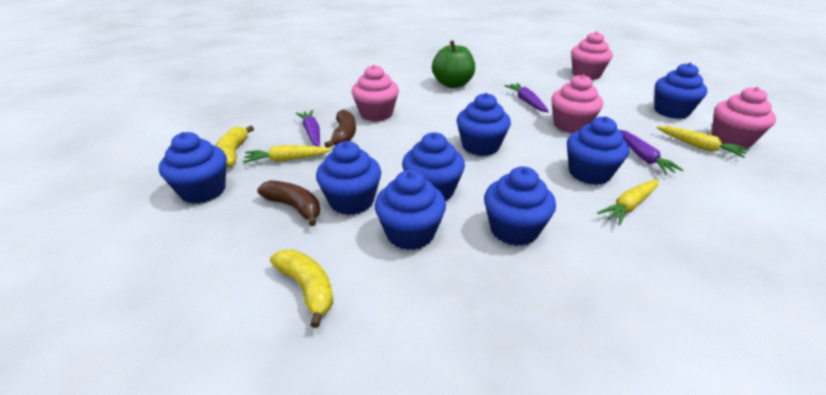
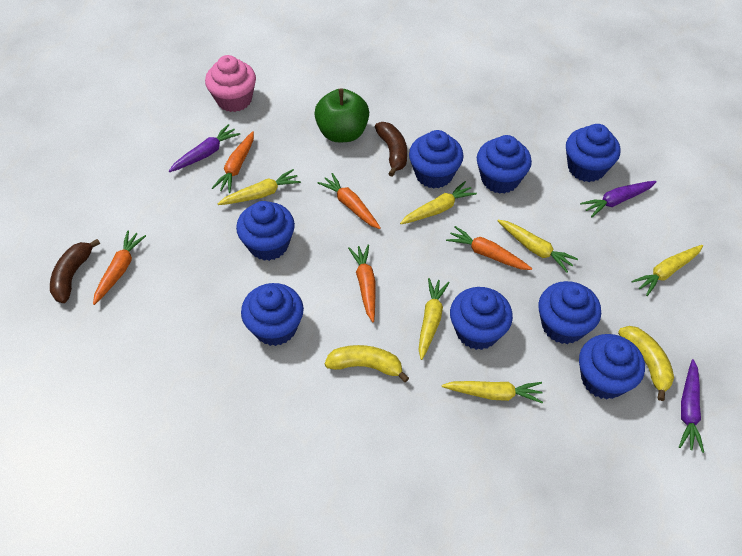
orange carrot: none = 0 -> [93,231,146,305] [212,131,254,193] [317,173,381,229] [348,245,376,322] [446,226,532,270] = 5
pink cupcake: [351,65,399,121] [551,74,603,133] [571,31,613,80] [712,87,776,148] = 4 -> [205,55,256,112] = 1
yellow carrot: [243,145,332,163] [597,179,659,225] [656,126,749,158] = 3 -> [218,169,301,205] [400,181,477,224] [418,278,450,360] [442,381,543,404] [497,220,578,273] [632,245,703,296] = 6

